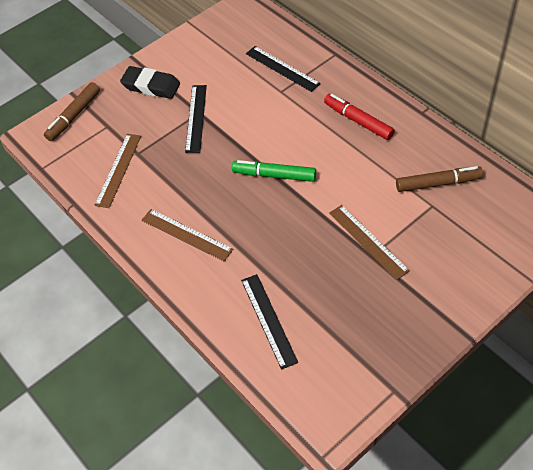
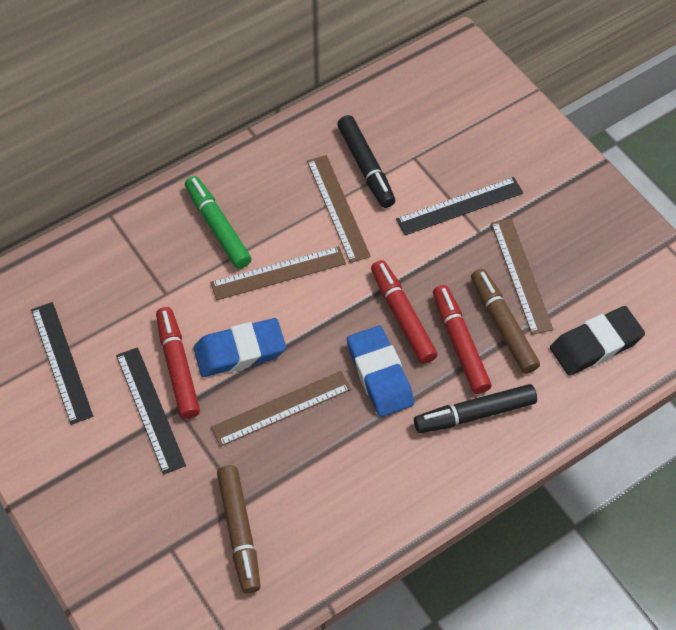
black marker: none = 0 -> [337,115,395,208] [414,384,537,433] = 2
blue eraser: none = 0 -> [194,318,286,377] [347,326,414,417] = 2
brown ruler: [94,134,141,208] [141,209,233,261] [329,205,410,280] = 3 -> [210,246,346,300] [211,371,351,447] [307,155,371,263] [491,218,553,335] = 4
red marker: [324,94,395,140] = 1 -> [156,307,200,419] [371,260,438,364] [433,285,492,394] = 3

